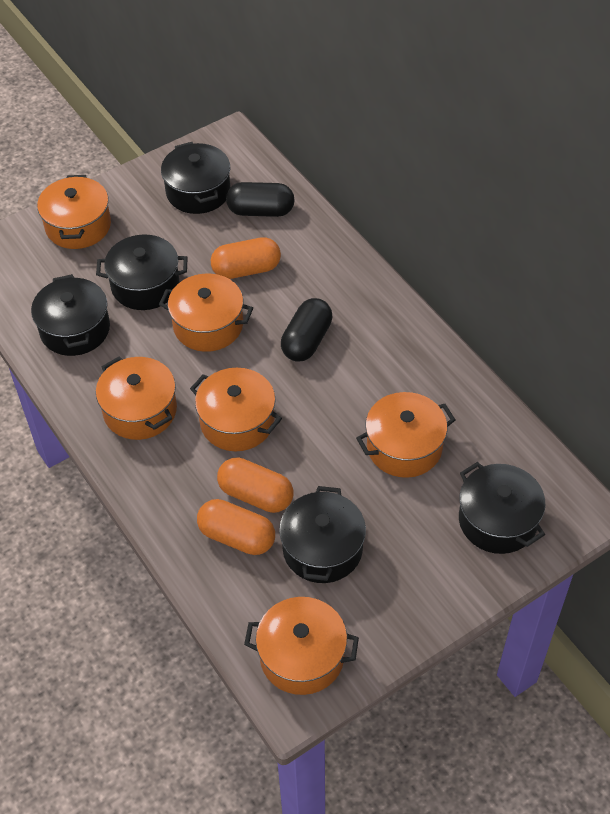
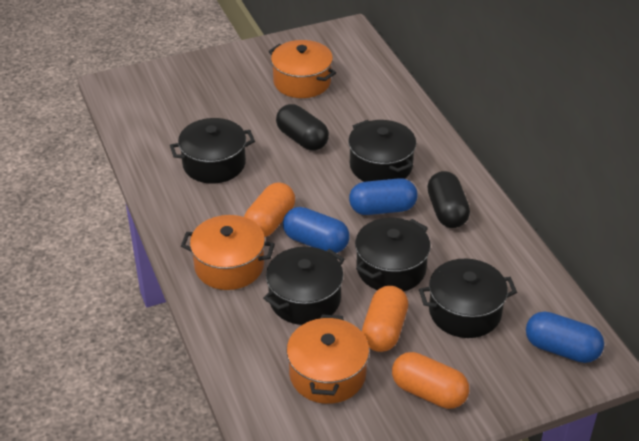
blue capsule: none = 0 -> [283,207,349,253] [349,178,418,215] [526,311,604,363] = 3
orange pot: [37,175,111,249] [96,357,177,440] [159,274,253,352] [190,368,282,451] [244,597,359,695] [356,392,455,478] = 6 -> [181,215,275,290] [269,40,336,98] [287,314,369,404] = 3

